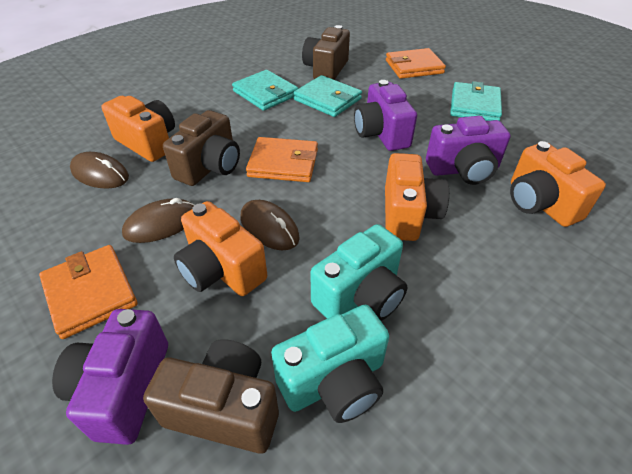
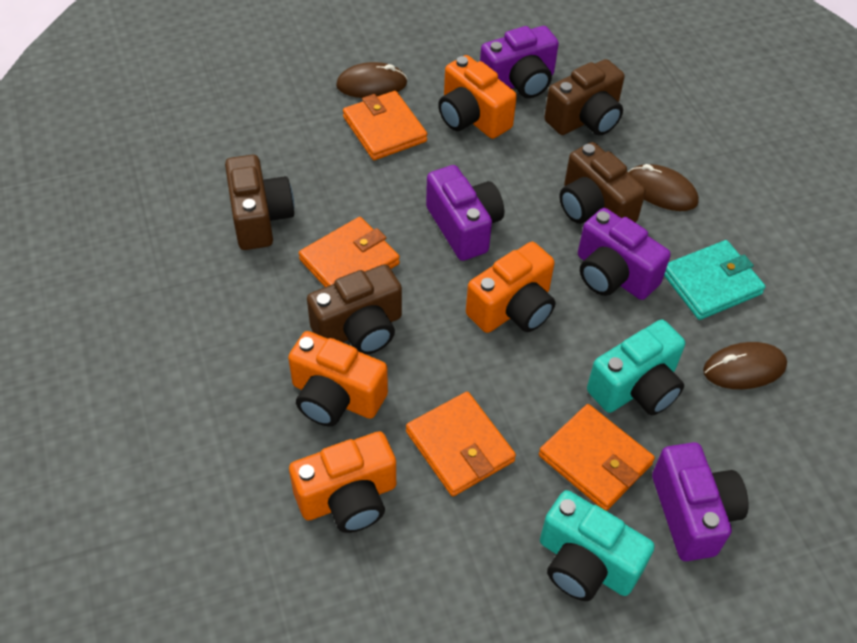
brown camera: [143,339,279,454] [163,110,240,186] [302,25,350,80] = 3 -> [225,155,295,250] [307,264,402,355] [544,59,625,136] [559,142,646,224] = 4
orange wallet: [39,245,138,339] [246,137,318,182] [386,48,446,79] = 3 -> [299,217,400,287] [343,91,427,160] [406,392,516,496] [539,404,655,511] = 4
purple camera: [52,309,168,445] [354,80,417,151] [426,116,511,185] = 3 -> [426,165,504,261] [480,26,559,98] [578,208,671,300] [652,442,748,561] = 4
turquoise wallet: [232,70,298,111] [293,75,362,117] [450,81,502,121] = 3 -> [664,240,766,320] = 1

